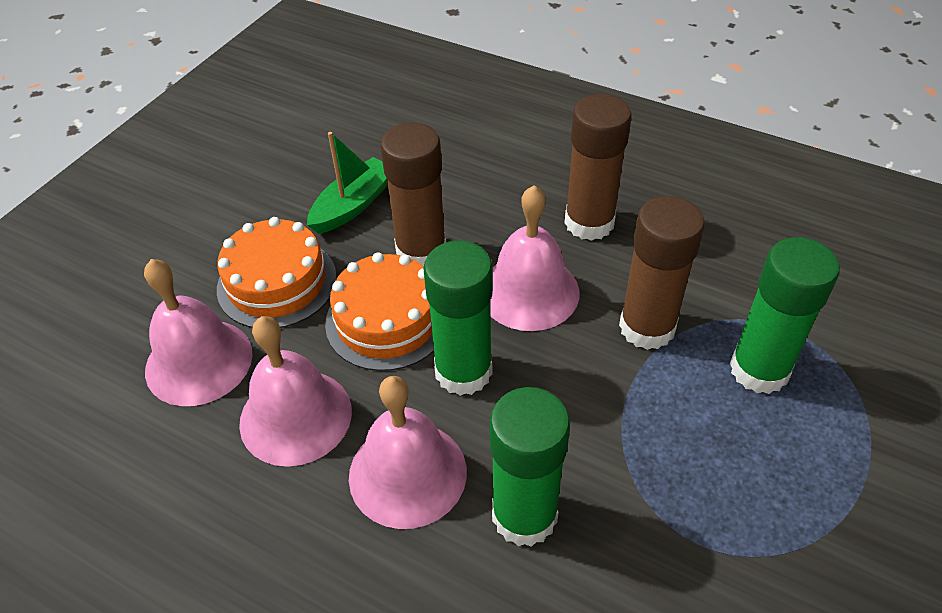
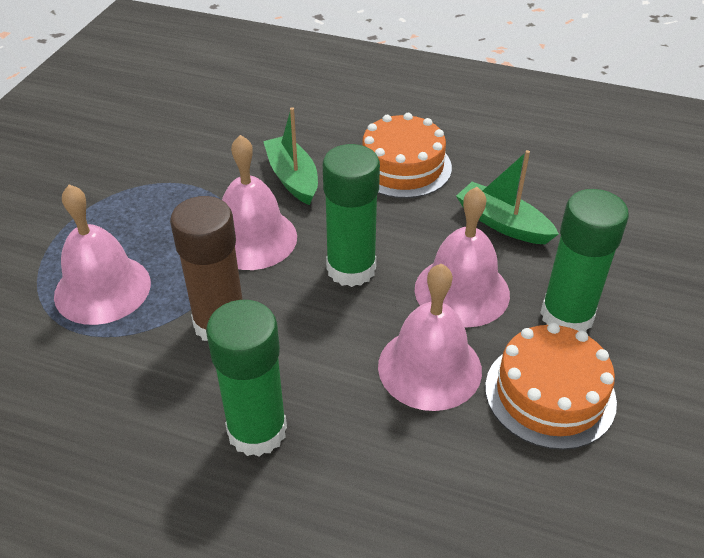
brown glue stick: [381,123,446,266] [565,94,632,241] [619,196,705,350] = 3 -> [170,196,243,341] = 1
green boat: [307,132,388,234] = 1 -> [263,107,318,205] [456,150,559,244] = 2

